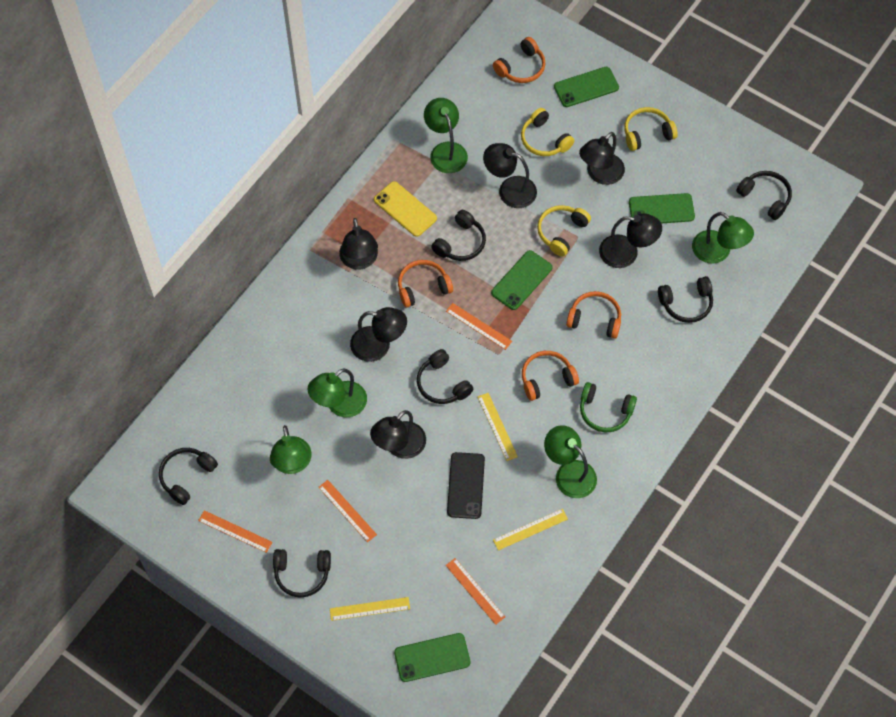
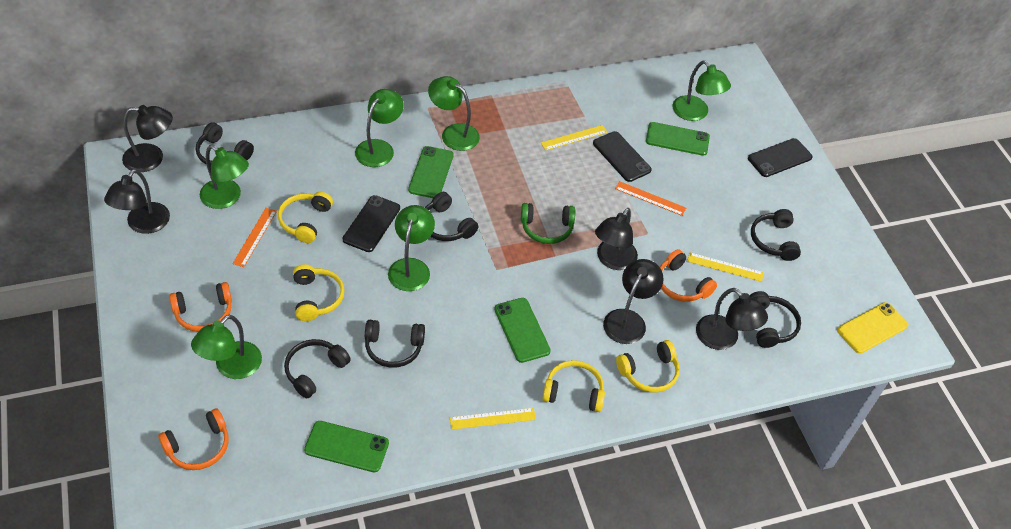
black lamp: [339,218,378,270] [350,307,407,362] [370,410,426,459] [483,143,537,208] [579,132,625,185] [599,213,662,268] = 6 -> [104,169,170,234] [122,105,173,172] [595,208,638,270] [603,259,664,344] [696,288,768,350] = 5
black phone: [447,452,485,519] = 1 -> [343,195,400,252] [593,131,652,182] [748,138,813,177] = 3
green lamp: [270,425,311,474] [308,368,367,417] [424,98,468,173] [544,425,597,498] [692,212,754,264] = 5 -> [191,315,262,379] [200,145,249,209] [355,89,404,167] [388,205,435,291] [428,76,480,151] [673,61,731,121] = 6
orange headphones: [398,260,453,308] [493,37,546,83] [522,351,579,401] [566,291,621,339] = 4 -> [158,408,229,470] [169,282,232,332] [660,249,717,302] = 3
orange ruler: [198,510,272,553] [318,480,377,542] [446,303,512,350] [446,558,505,625] = 4 -> [232,208,277,267] [615,181,686,216] = 2
yellow headphones: [521,108,574,156] [537,205,591,256] [624,107,678,151] = 3 -> [278,192,333,243] [293,264,344,321] [542,360,605,412] [616,340,680,393] = 4

